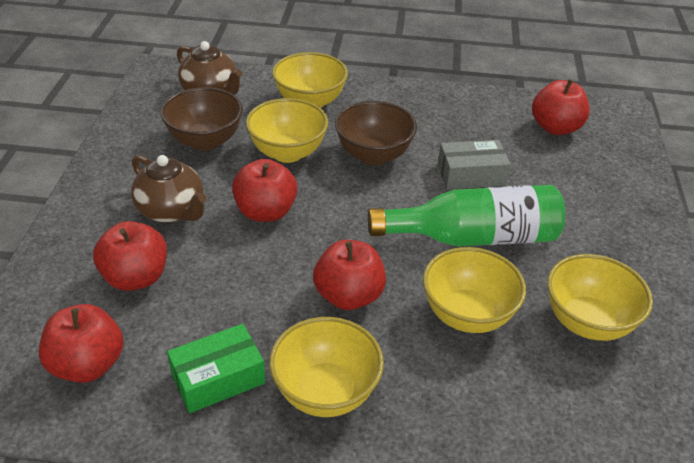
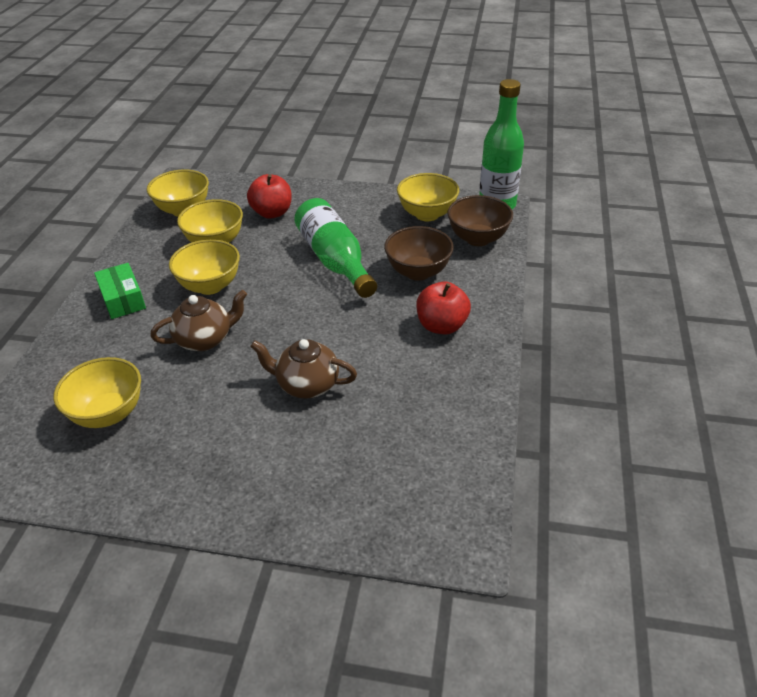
green bottle: [368,185,565,247] = 1 -> [294,198,377,298] [479,79,524,209] = 2
grey box: [438,140,511,190] = 1 -> none = 0
red apple: [39,304,124,383] [93,221,167,291] [232,159,298,222] [313,240,386,310] [532,79,590,135] = 5 -> [247,174,292,219] [416,282,471,334] = 2

